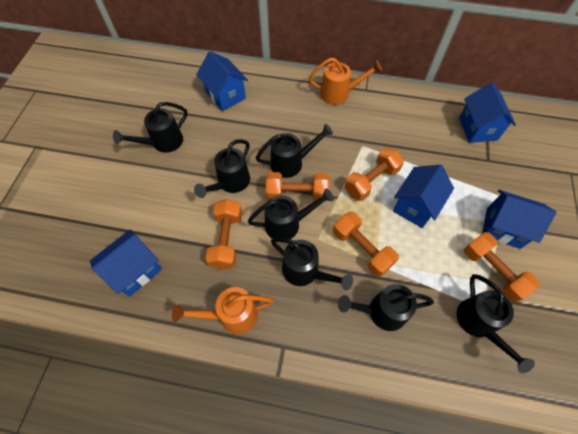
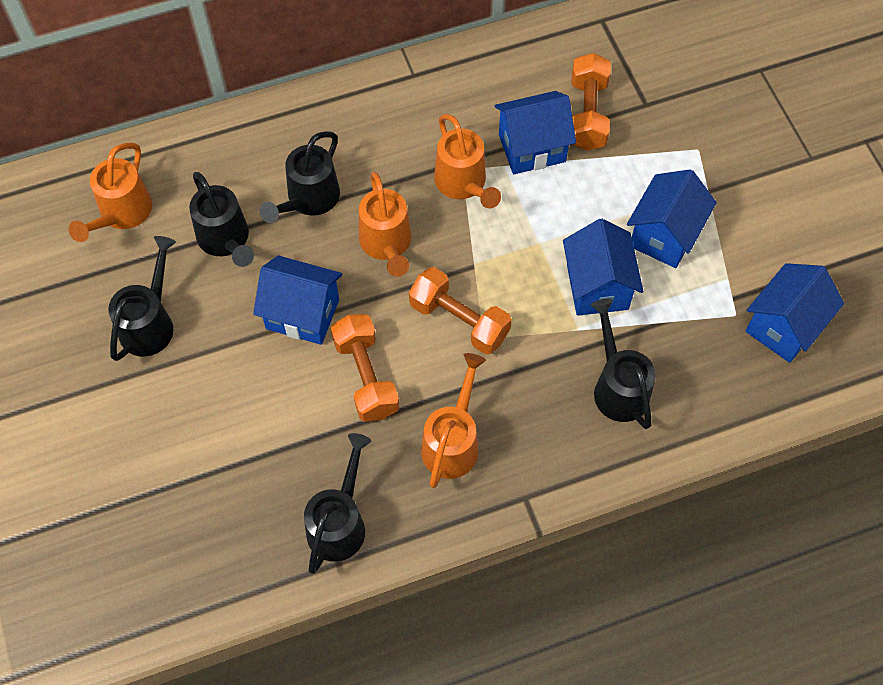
black watering can: [113,102,188,153] [194,139,250,198] [248,188,334,239] [256,124,333,178] [271,238,353,290] [338,284,434,331] [457,274,535,373] = 7 -> [108,236,176,361] [189,172,254,267] [259,131,340,223] [304,433,371,574] [590,299,656,429] = 5
orange dumbbell: [206,199,242,270] [266,172,330,202] [333,212,399,277] [344,148,404,201] [464,232,540,302] = 5 -> [331,314,399,422] [409,267,512,354] [571,53,611,151] = 3
orange watering can: [172,287,274,334] [309,58,382,105] = 2 -> [69,143,152,242] [359,172,411,277] [421,353,486,488] [434,114,501,209] = 4

